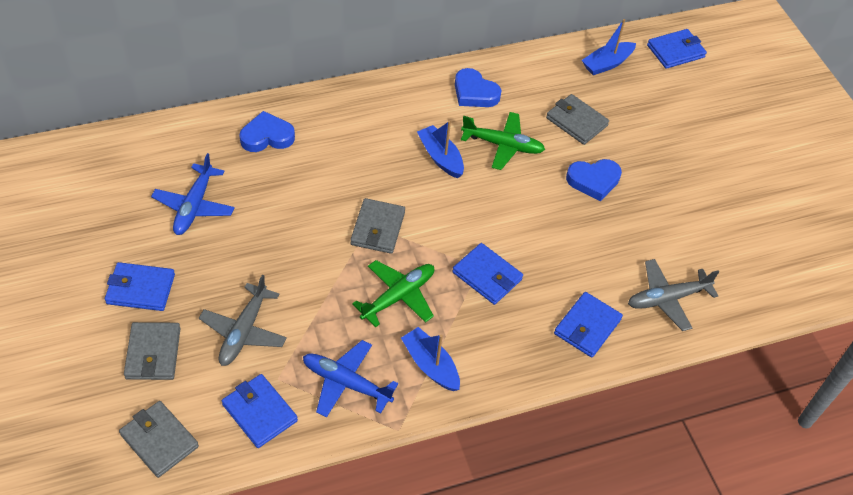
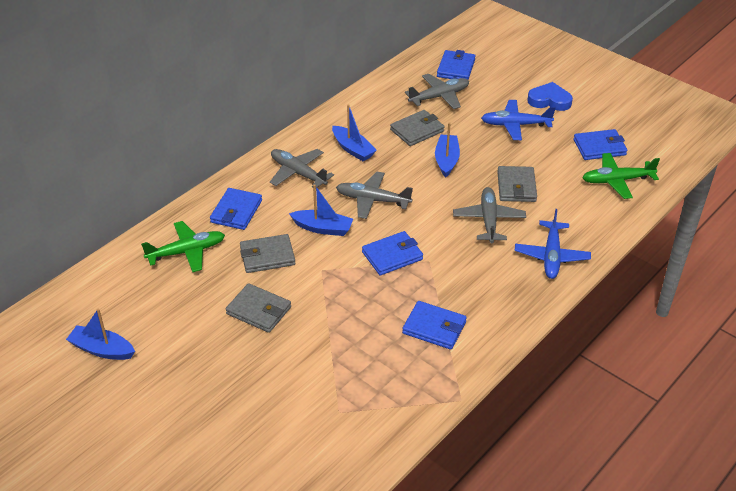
blue boat: [401,327,460,391] [417,121,464,178] [582,19,636,75] = 3 -> [66,309,135,360] [289,184,353,236] [332,104,377,161] [435,122,460,178] = 4
blue heart: [240,111,295,152] [455,68,501,107] [566,159,622,201] = 3 -> [527,82,573,111] = 1
grey plane: [199,275,287,366] [628,259,719,331] = 2 -> [270,149,334,188] [336,171,413,219] [405,74,469,109] [453,187,526,243] = 4

